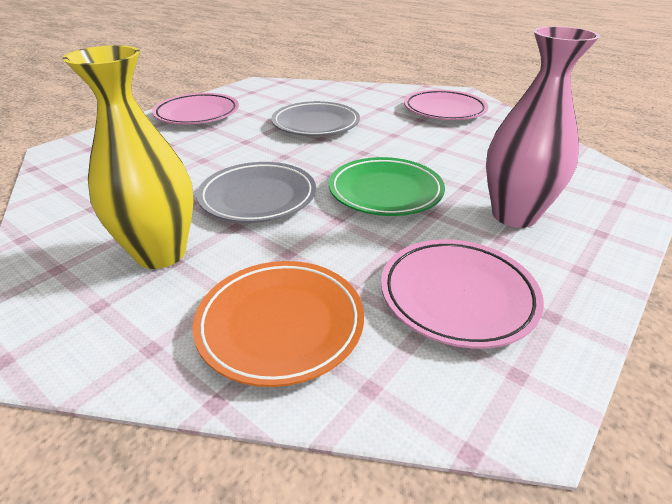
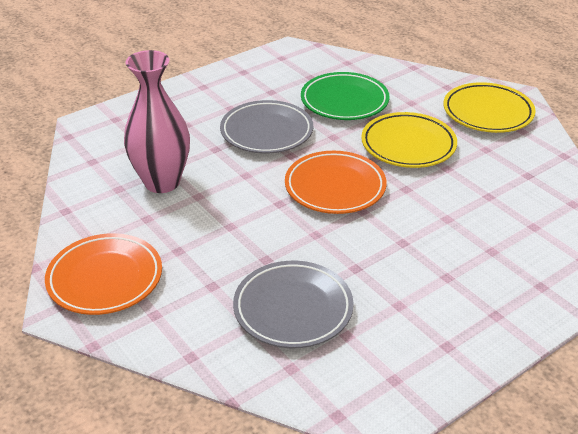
orange plate: [193,261,364,387] = 1 -> [45,233,162,315] [285,151,387,214] = 2
pink plate: [152,93,239,124] [381,239,544,349] [404,90,488,120] = 3 -> none = 0
yellow plate: none = 0 -> [361,112,457,168] [443,82,535,133] = 2
yellow vase: [62,45,194,269] = 1 -> none = 0

